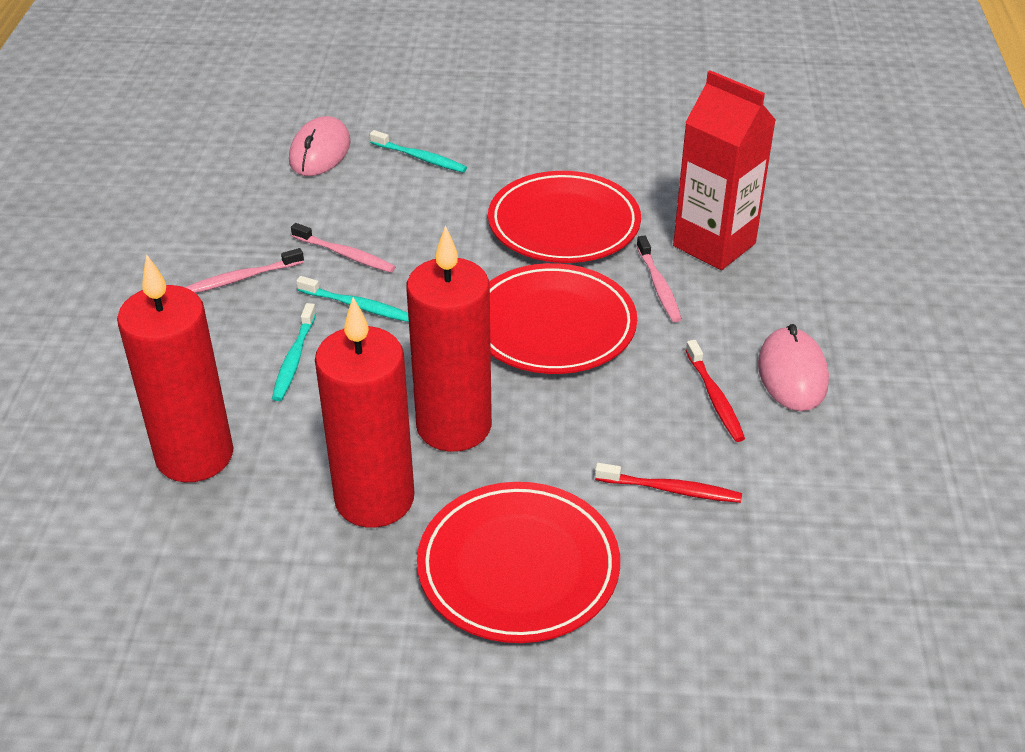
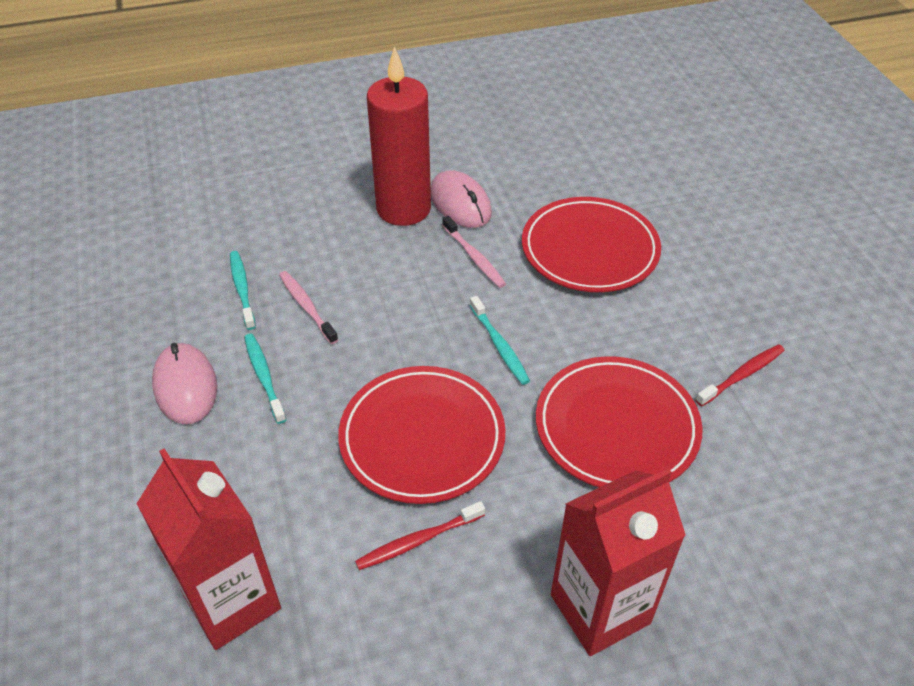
pink toothbrush: [185,248,304,293] [291,223,396,273] [636,235,682,322] = 3 -> [279,271,338,344] [442,216,506,288] = 2
red candle: [117,254,233,482] [315,297,414,528] [406,225,492,452] = 3 -> [367,46,431,226] = 1
red carton: [673,70,776,270] = 1 -> [136,448,281,650] [551,468,686,656] = 2

